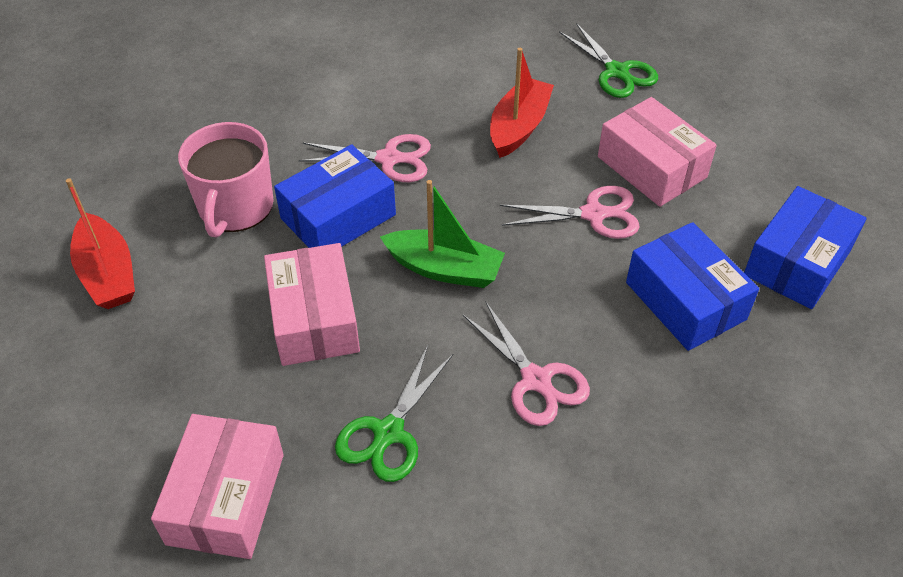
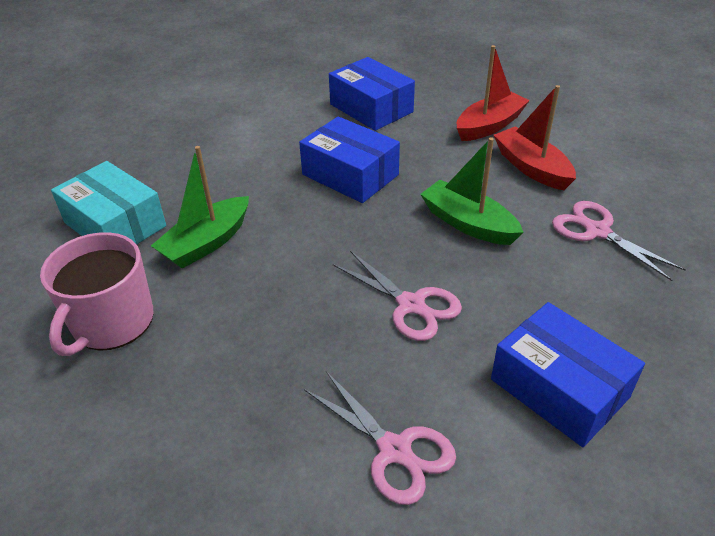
green boat: [380,180,505,288] = 1 -> [151,146,249,269] [420,138,524,245] = 2
green scissors: [335,345,453,482] [559,23,658,98] = 2 -> none = 0
pink box: [151,414,284,559] [264,243,360,366] [598,97,717,207] = 3 -> none = 0
turquoise box: none = 0 -> [51,161,166,245] = 1

